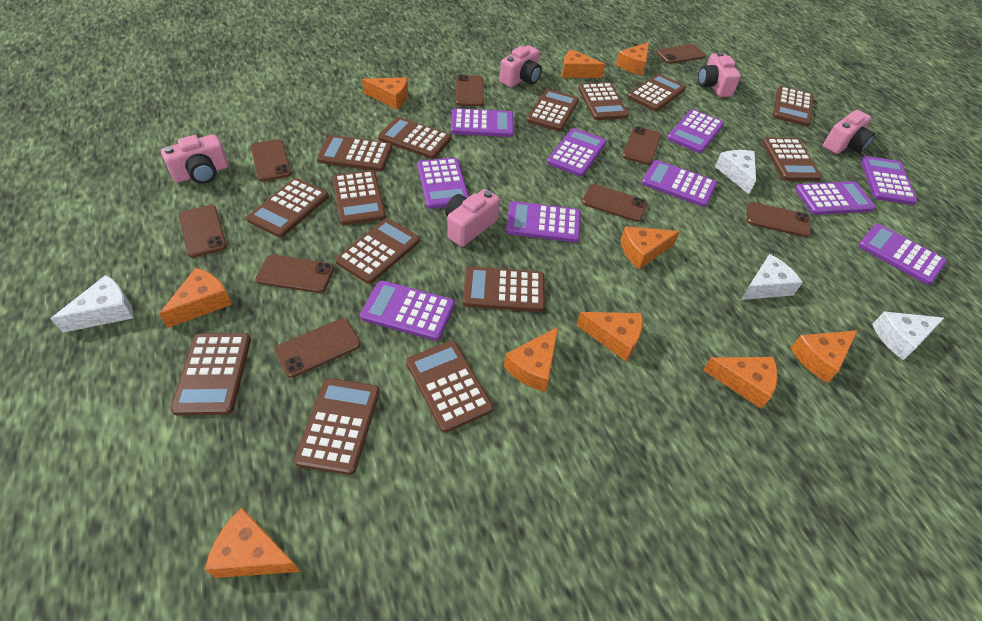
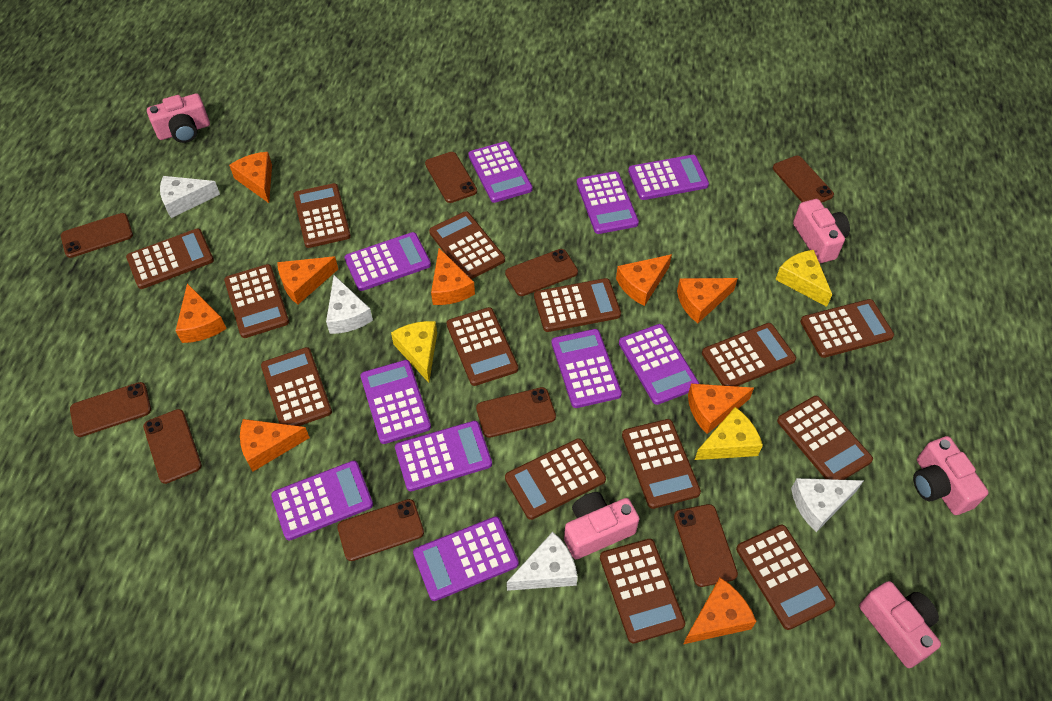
orange cheese: [159,268,232,328] [205,508,300,578] [362,77,408,109] [504,327,558,392] [562,49,605,78] [577,312,643,361] [616,42,649,75] [621,226,680,269] [703,357,778,409] [791,330,858,383] = 10 -> [176,283,227,343] [229,152,272,203] [240,419,310,472] [277,256,338,305] [431,248,475,305] [616,254,672,306] [677,278,738,323] [683,578,757,644] [688,383,754,434] = 9
yellow cheese: none = 0 -> [391,321,437,383] [695,407,763,460] [775,250,832,307] = 3

